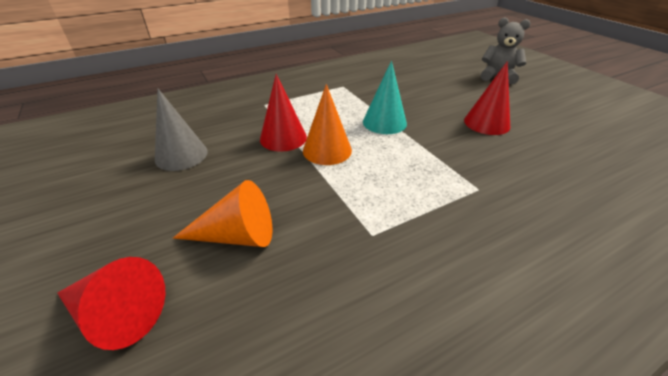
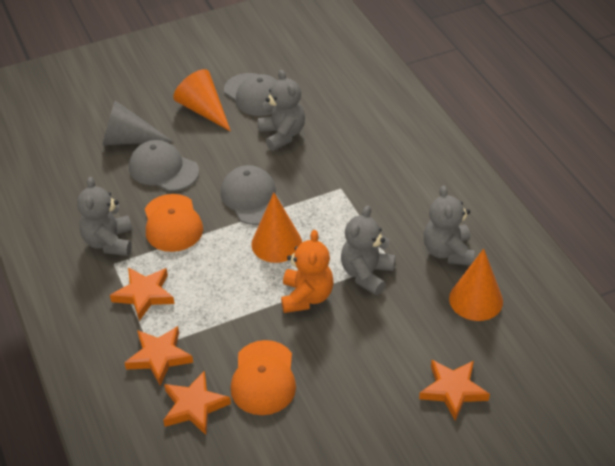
grey cap: none = 0 -> [129,140,199,191] [221,165,284,225] [224,73,278,116] = 3
grey teddy bear: [481,18,531,84] = 1 -> [77,177,132,256] [258,70,305,151] [341,205,395,295] [424,185,475,266] = 4
orange cap: none = 0 -> [145,194,203,252] [231,340,296,415] = 2
orange cone: [173,180,272,247] [303,84,352,165] = 2 -> [173,69,231,132] [251,193,302,263] [449,249,503,321] = 3
orange star: none = 0 -> [110,267,175,321] [124,326,193,385] [163,371,231,435] [419,360,490,421] = 4
orange teddy bear: none = 0 -> [281,230,334,313] = 1
red cone: [57,257,165,350] [260,74,307,152] [464,61,510,135] = 3 -> none = 0
turquoise cone: [363,61,407,134] = 1 -> none = 0

